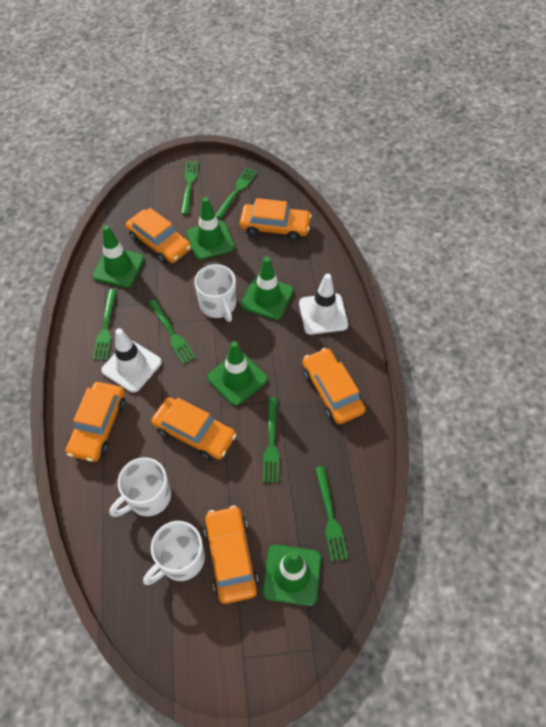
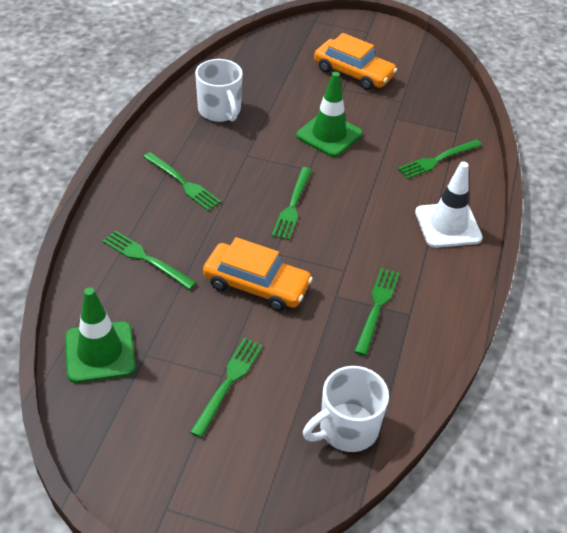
green traffic cone: [92,225,144,288] [187,197,235,260] [207,341,268,406] [241,257,294,320] [262,545,321,606] = 5 -> [65,287,136,383] [296,72,362,157] = 2
orange car: [65,382,126,462] [126,208,191,264] [151,397,237,460] [204,505,258,604] [240,198,312,241] [302,348,366,424] = 6 -> [203,237,313,311] [314,33,397,90] = 2
white mug: [109,457,171,517] [143,521,205,585] [194,264,236,322] = 3 -> [195,59,243,122] [303,366,389,452] = 2
white traffic cone: [101,328,162,393] [299,273,348,335] = 2 -> [415,162,483,248] = 1

